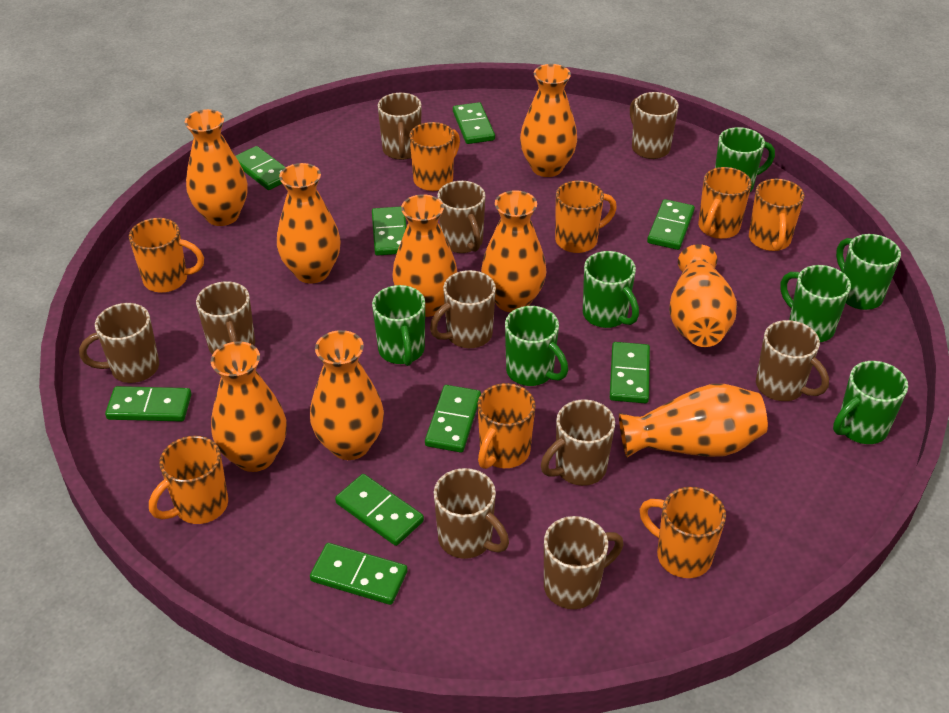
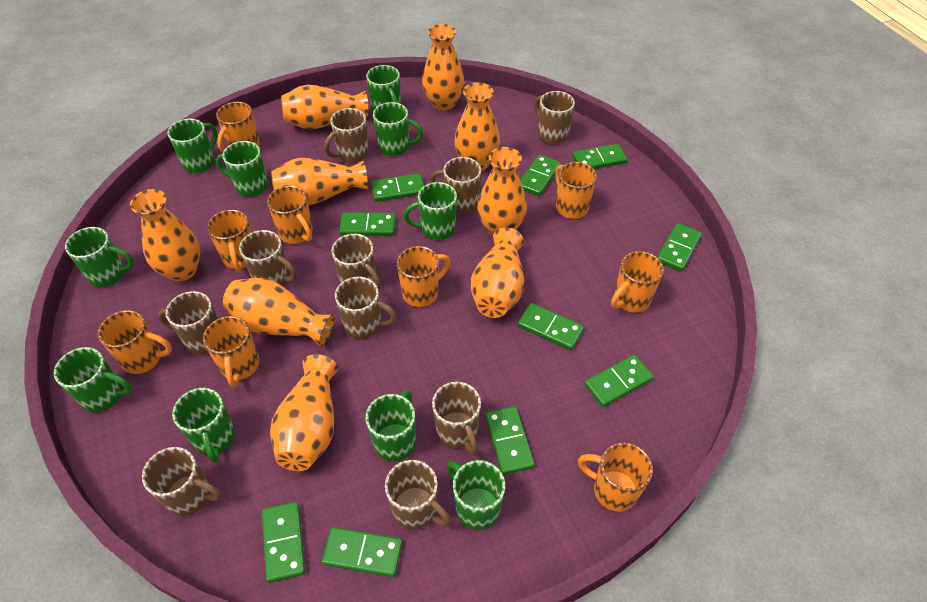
green domino: [105,386,191,421] [236,146,286,190] [310,543,407,605] [335,474,424,546] [372,207,407,256] [425,385,481,453] [453,102,495,144] [610,342,650,403] [647,199,695,250] = 9 -> [262,502,305,583] [322,527,403,577] [339,212,396,236] [371,173,424,202] [485,406,535,475] [518,303,584,350] [520,155,561,196] [572,144,627,169] [584,355,654,407] [657,223,702,272] = 10
green mug: [372,285,425,366] [505,306,568,386] [583,251,639,328] [715,127,775,192] [780,265,851,342] [833,361,908,444] [836,234,901,310] = 7 -> [54,347,132,413] [65,227,134,287] [167,119,217,173] [172,388,235,463] [216,141,268,197] [365,390,416,461] [366,65,401,111] [373,102,423,156] [403,182,457,240] [446,460,505,530] = 10
orange mug: [129,218,204,293] [149,436,228,524] [409,122,460,191] [478,383,535,469] [555,180,617,253] [640,487,726,578] [698,167,752,239] [749,179,805,251] = 8 -> [98,310,172,374] [203,316,260,387] [207,210,252,271] [216,102,260,153] [267,186,313,244] [397,246,450,307] [555,162,597,219] [578,442,653,512] [611,251,664,312] = 9

